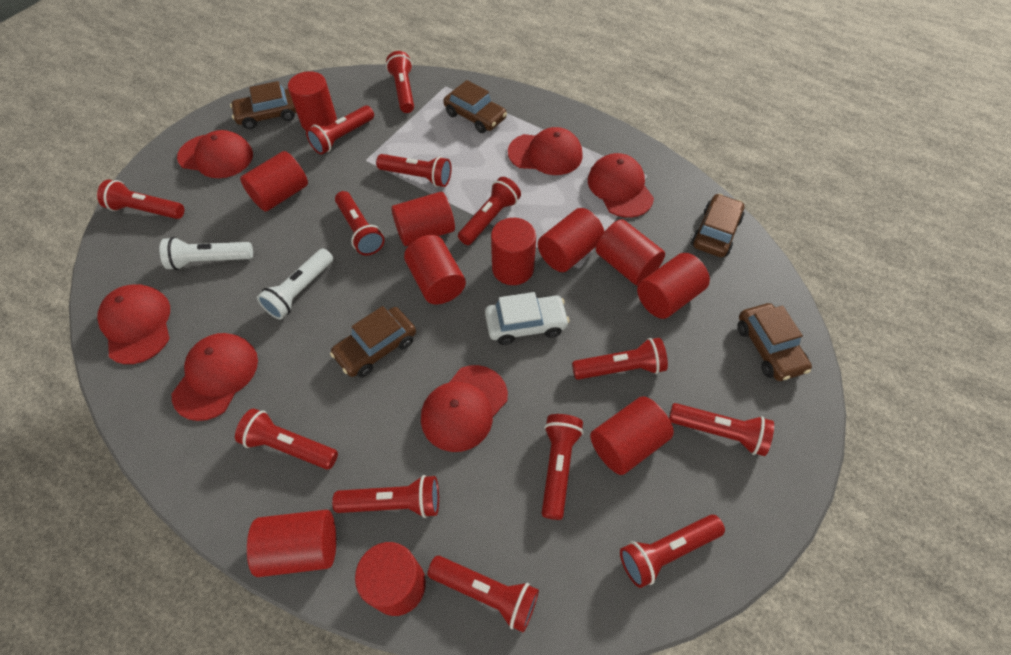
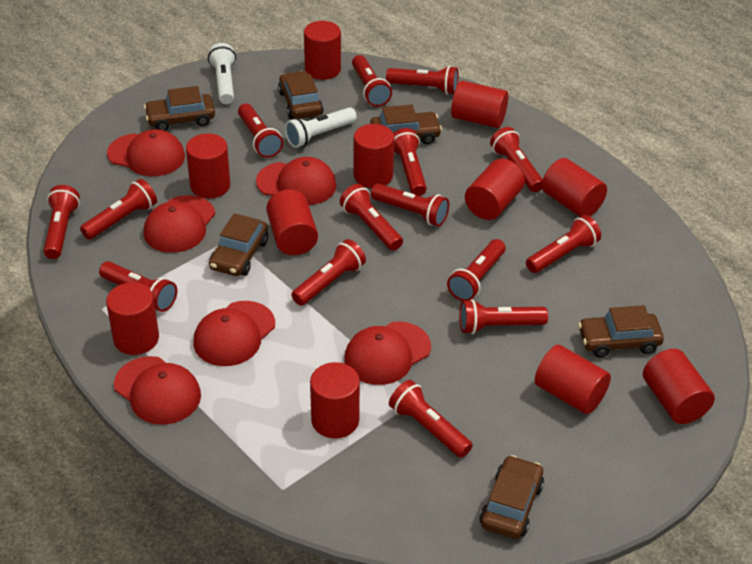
brown car: [230,81,297,129] [330,306,416,378] [443,80,507,133] [691,194,745,257] [737,303,812,381] = 5 -> [144,86,215,131] [209,213,268,276] [278,71,324,119] [370,105,442,144] [479,455,544,539] [578,305,664,358] = 6
red flashlight: [97,180,184,219] [235,408,338,470] [306,105,374,155] [332,475,439,518] [335,191,385,255] [376,154,451,187] [386,51,414,113] [427,556,539,633] [458,177,521,245] [542,414,583,520] [572,338,668,380] [620,515,725,588] [669,403,774,456] = 13 -> [43,185,80,259] [80,179,157,240] [99,261,177,312] [238,104,283,158] [291,239,366,306] [340,184,403,251] [352,55,392,107] [371,183,449,227] [386,66,459,95] [389,380,473,458] [393,128,427,196] [447,239,506,301] [459,299,548,334] [490,127,543,192] [526,215,601,273] = 15
white car: [485,292,570,345] = 1 -> none = 0

